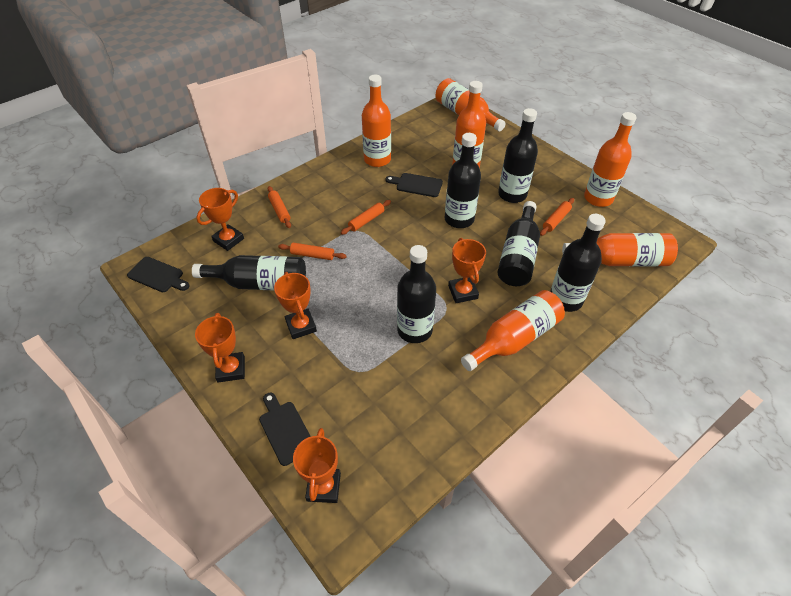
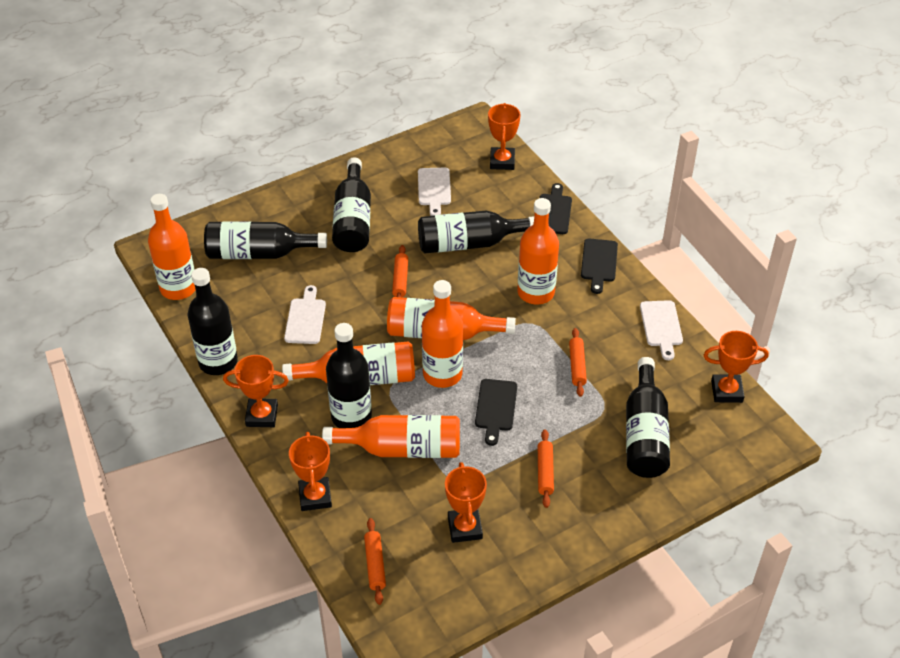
white cutting board: none = 0 -> [284,285,326,344] [418,168,451,216] [640,300,683,360] = 3

